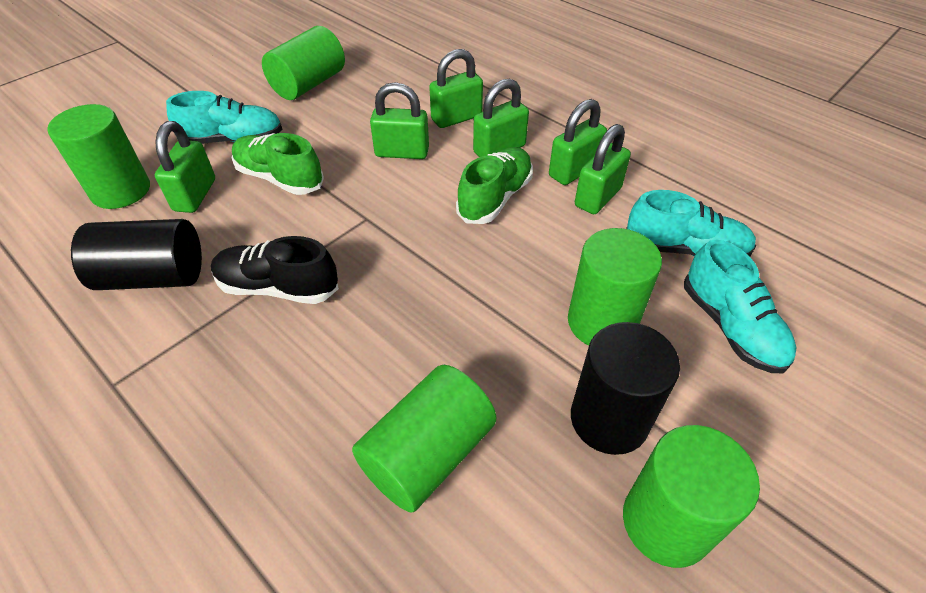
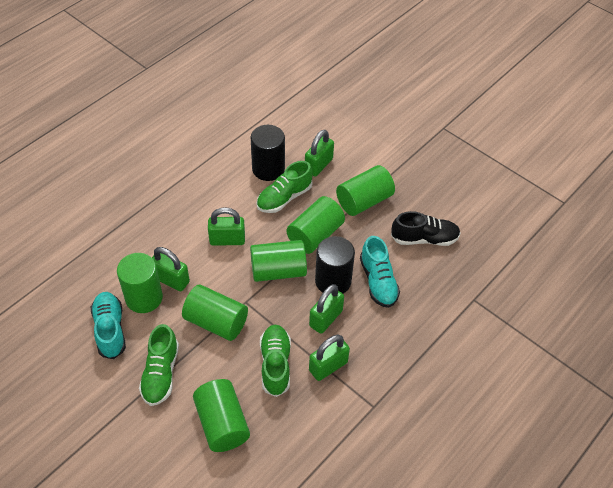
green cylinder: [47,104,150,209] [262,26,345,100] [352,365,496,513] [568,228,662,346] [623,425,760,568] = 5 -> [117,253,163,313] [182,285,248,341] [193,379,250,452] [250,240,307,282] [286,196,345,254] [336,165,395,216] = 6
green padlock: [155,121,215,213] [370,82,429,159] [429,49,483,128] [473,78,529,157] [549,99,607,185] [575,124,631,214] = 6 -> [152,247,190,291] [208,207,245,246] [305,130,334,177] [309,284,344,334] [309,334,350,381] = 5
green shoe: [232,133,324,195] [456,147,533,224] = 2 -> [139,324,179,406] [256,161,313,213] [260,325,291,397] = 3
turquoise shoe: [166,91,282,144] [626,190,756,257] [684,239,797,374] = 3 -> [91,292,126,359] [360,236,400,308] = 2

